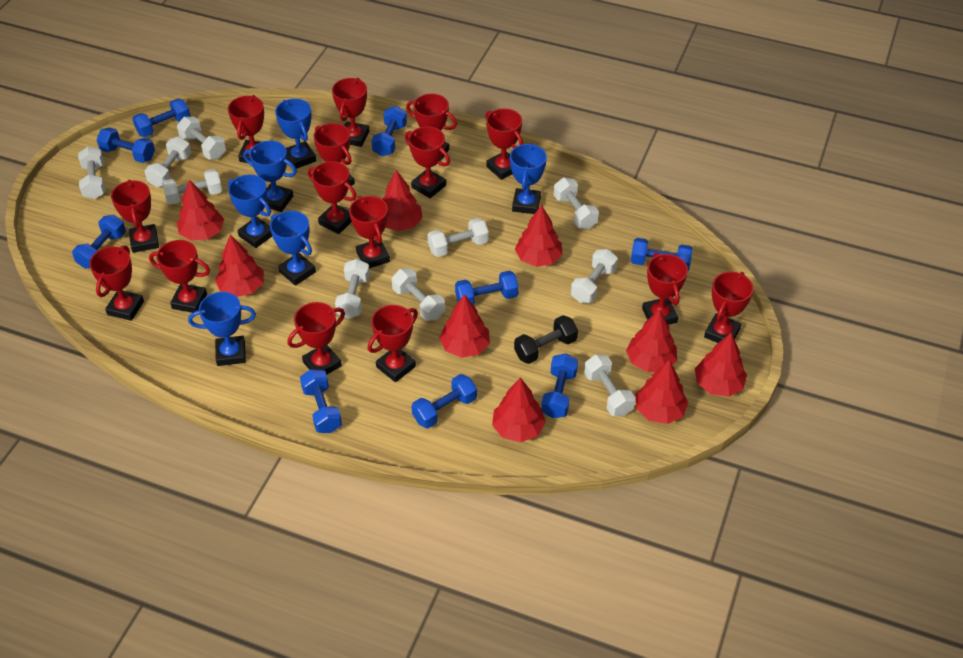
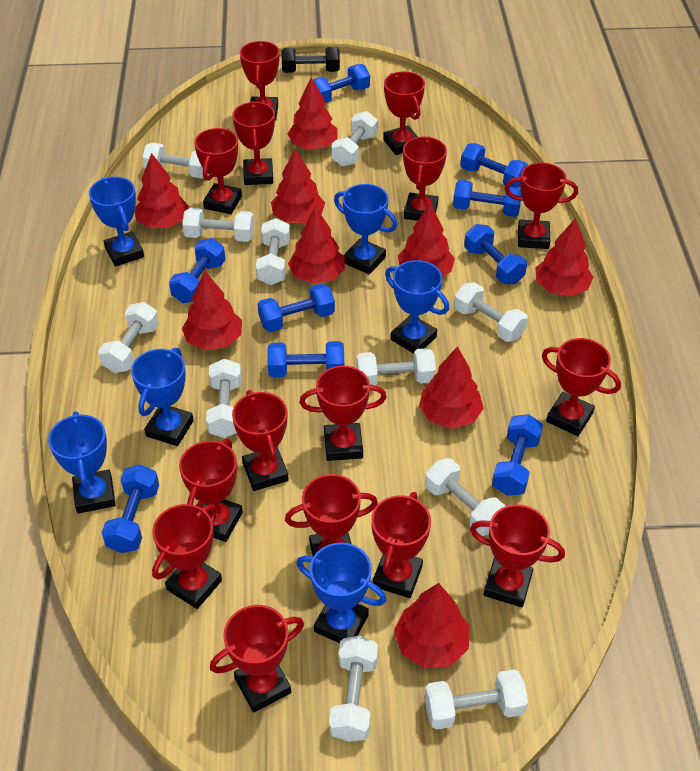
white dumbbell: [78,146,105,199] [145,137,191,187] [162,169,223,205] [177,117,226,159] [335,259,370,319] [392,268,445,321] [427,218,489,257] [554,177,599,229] [571,249,618,303] [584,354,635,416] = 10 -> [98,302,159,373] [142,143,209,178] [182,207,254,242] [206,359,242,438] [256,218,290,285] [329,636,378,742] [331,111,378,167] [356,348,436,386] [424,669,528,730] [425,458,505,536] [454,282,528,342] = 11

